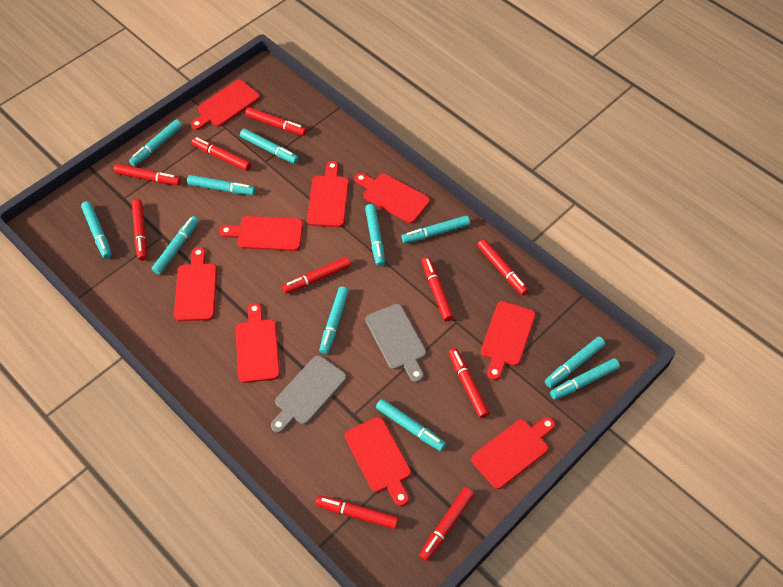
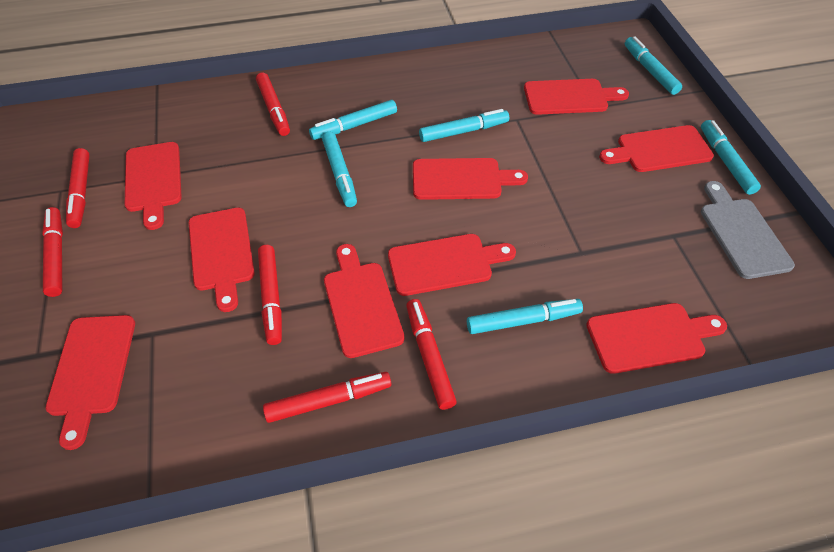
grey cutting board: [271,355,347,433] [365,304,426,382] = 2 -> [701,181,795,279] = 1
red marker: [114,164,181,185] [132,199,147,261] [191,137,251,171] [245,107,307,136] [282,257,351,294] [316,495,399,529] [419,487,474,561] [422,257,454,321] [449,348,490,418] [477,239,529,295] = 10 -> [42,207,63,297] [66,148,90,228] [256,72,290,136] [258,245,282,345] [263,372,391,423] [406,299,457,410] = 6
turquoise marker: [81,201,112,259] [129,119,182,166] [152,216,199,275] [187,175,255,195] [240,128,299,164] [319,287,349,354] [365,204,385,266] [376,399,446,451] [402,215,470,243] [545,337,605,388] [550,358,620,400] = 11 -> [309,100,397,140] [322,132,357,207] [419,109,509,142] [467,299,583,334] [625,36,682,95] [701,120,761,195] = 6

